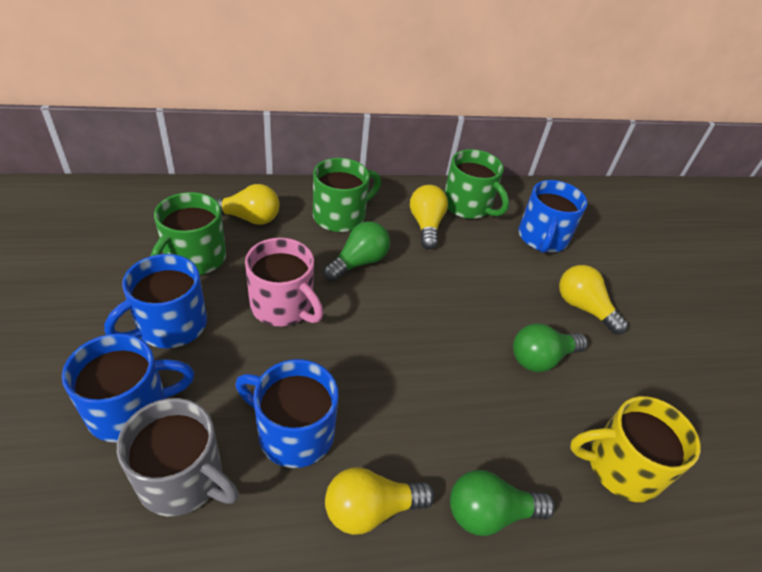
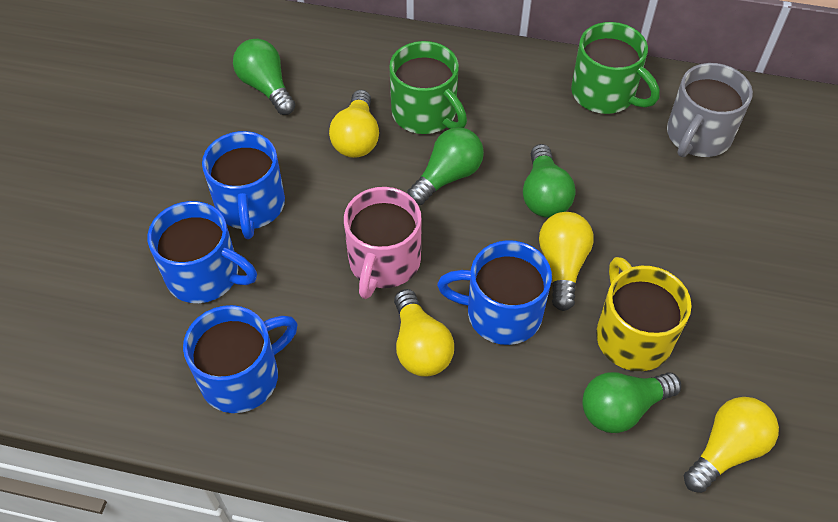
green light bulb: [323,221,390,281] [450,470,555,536] [513,323,588,372] = 3 -> [233,39,295,115] [407,127,484,205] [523,144,575,218] [582,372,681,433] = 4
green mug: [150,192,226,275] [313,158,381,232] [444,149,509,219] = 3 -> [389,41,467,134] [571,22,659,114] = 2

